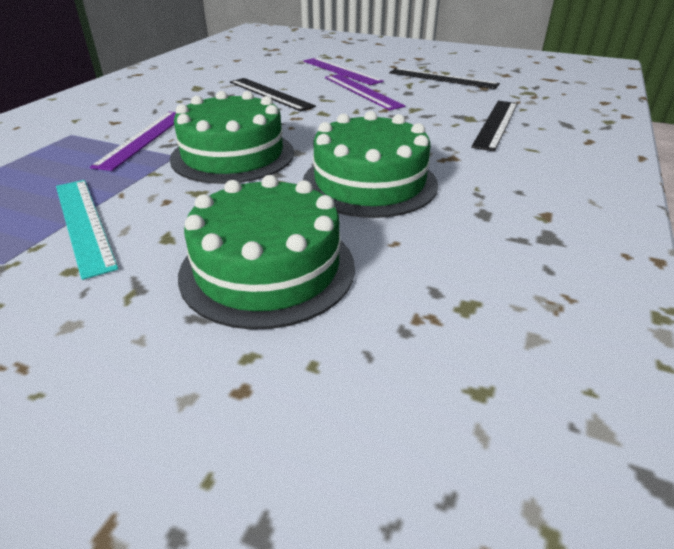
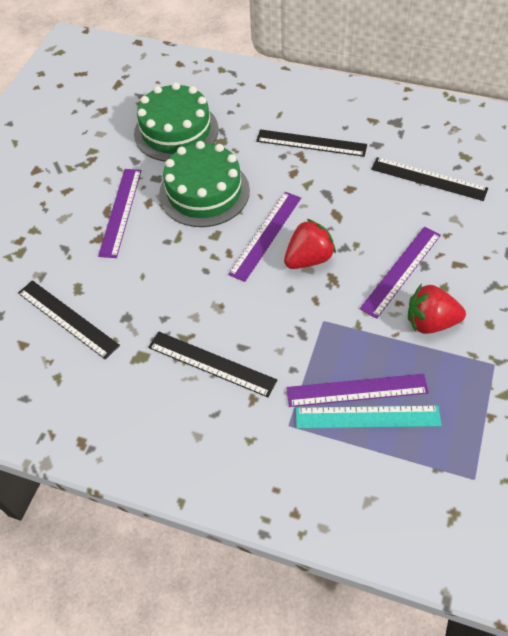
black ruler: [230,78,316,111] [389,68,500,89] [471,101,518,152] = 3 -> [18,280,120,360] [148,332,277,397] [256,129,367,157] [371,157,488,201] = 4
green cake: [170,91,294,184] [178,175,355,330] [303,111,438,218] = 3 -> [134,82,219,161] [159,141,250,227] = 2
purple ruler: [90,112,176,171] [304,58,384,85] [325,74,405,110] = 3 -> [98,169,142,258] [228,192,301,282] [286,374,429,407] [360,227,441,319] = 4
red strawberry: none = 0 -> [284,219,336,269] [408,284,466,334] = 2

